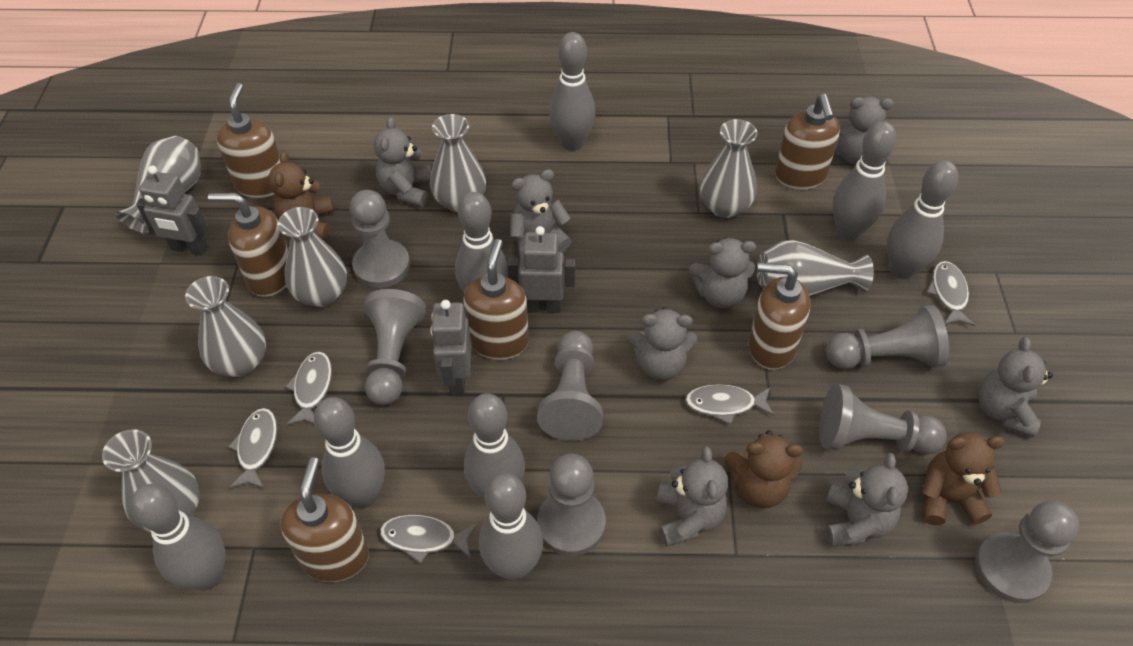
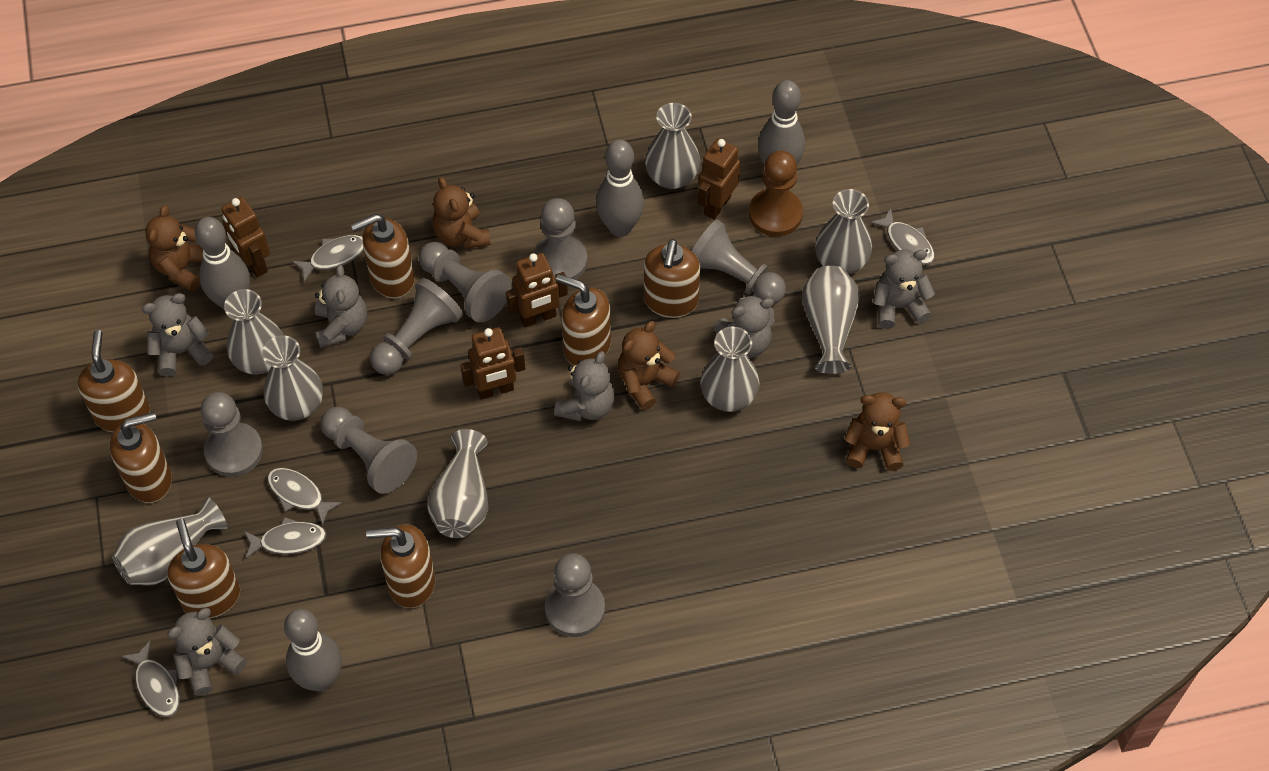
brown pawn: none = 0 -> [749,151,803,237] = 1
brown robot: none = 0 -> [221,197,270,277] [460,327,525,399] [506,253,568,327] [698,138,741,220] = 4
brown soap dispenser: [208,193,288,297] [217,83,281,198] [281,457,369,582] [463,239,529,360] [748,263,810,370] [775,94,840,190] = 6 -> [78,330,150,432] [110,412,172,503] [167,519,240,618] [351,214,415,298] [366,524,435,608] [556,274,611,366] [644,239,700,318] = 7
brown teddy bear: [268,151,334,240] [724,430,803,508] [922,432,1005,525] = 3 -> [145,205,203,292] [433,177,491,249] [618,321,680,410] [844,392,910,471] = 4
grey bowling pin: [131,484,225,590] [314,397,385,508] [455,192,508,292] [464,393,525,499] [479,473,543,580] [549,32,595,151] [833,121,896,241] [887,160,958,279] = 8 -> [195,217,250,309] [284,609,342,692] [596,139,644,237] [758,80,805,165] = 4
grey robot: [136,166,208,256] [430,300,472,394] [507,226,576,313] = 3 -> none = 0
grey teddy bear: [374,117,431,207] [510,169,571,256] [627,307,697,381] [656,446,728,547] [689,238,756,308] [825,453,908,546] [835,96,894,164] [978,337,1053,438] = 8 -> [142,293,213,377] [167,608,247,696] [315,264,367,348] [554,351,615,421] [713,294,775,358] [873,249,935,329] = 6
grey vase: [102,429,200,532] [115,136,201,234] [185,276,266,377] [278,207,347,307] [430,114,486,212] [700,119,758,218] [757,240,874,296] = 7 -> [112,497,227,586] [224,289,283,375] [262,335,323,421] [427,429,488,538] [645,103,700,189] [700,326,760,412] [802,266,860,374] [815,189,872,274] = 8

